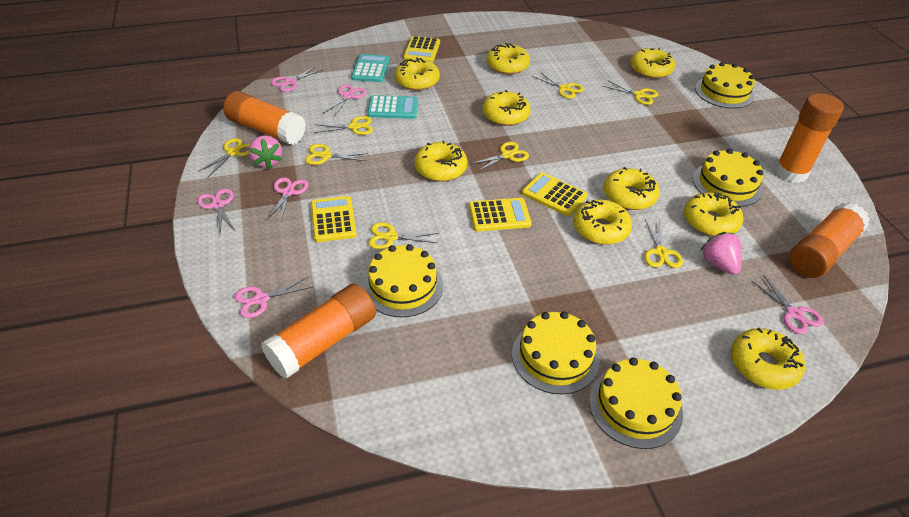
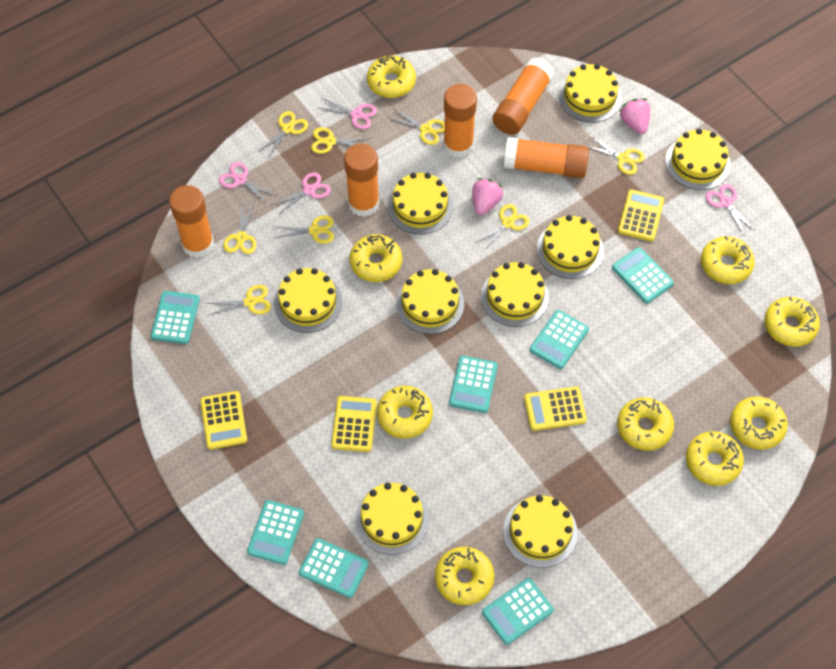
orange glue stick: [223,91,306,145] [261,283,376,379] [775,93,844,183] [789,202,870,278] = 4 -> [169,185,214,258] [344,144,379,217] [443,84,477,158] [492,57,554,135] [504,137,589,178] = 5
pink scissors: [197,189,235,235] [234,276,314,318] [266,177,309,221] [271,66,322,92] [324,84,366,117] [751,275,824,334] = 6 -> [219,162,277,204] [272,172,331,215] [318,98,377,129] [705,184,754,236] = 4
turquoise calculator: [351,54,390,82] [367,95,418,119] = 2 -> [151,291,200,344] [247,500,304,565] [299,538,369,598] [449,356,498,413] [482,578,554,645] [530,310,589,369] [612,247,674,304] = 7
yellow cake: [363,244,443,317] [512,311,600,394] [589,357,683,449] [693,149,764,207] [695,62,755,109] = 5 -> [274,268,342,333] [355,483,429,555] [388,173,453,234] [396,269,464,334] [481,262,549,327] [503,495,578,568] [537,215,604,279] [559,64,622,123] [666,129,730,190] = 9

